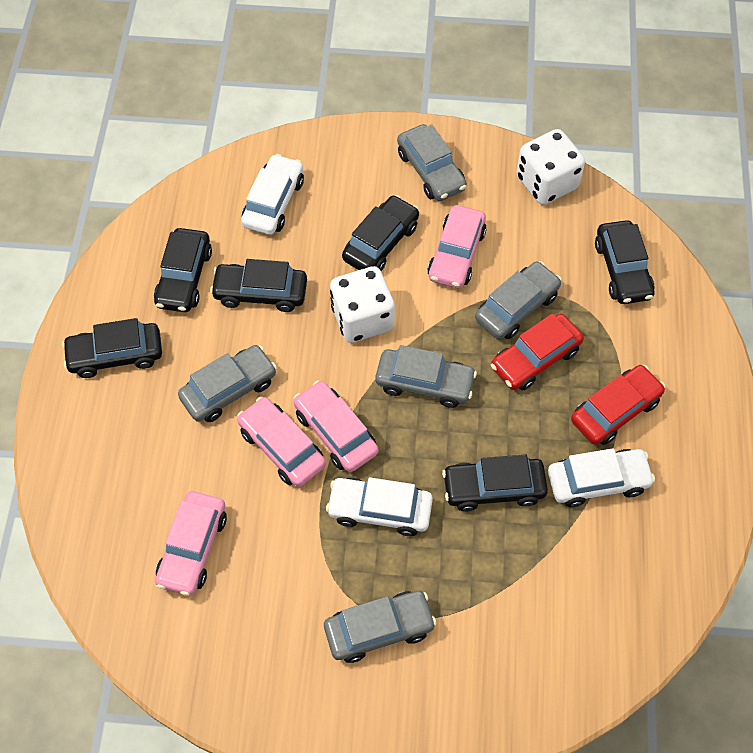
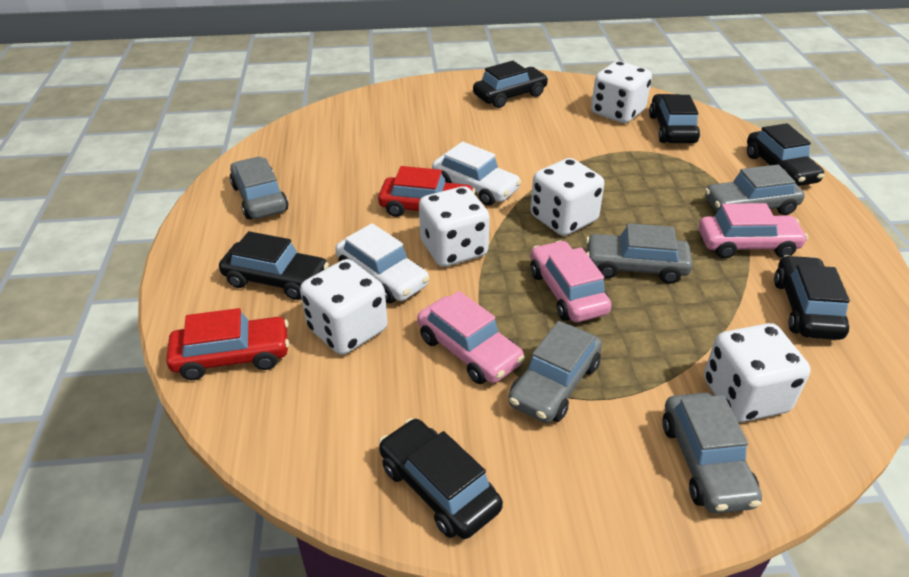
pink car: [155,491,227,596] [237,397,326,487] [294,380,378,472] [427,205,487,288] = 4 -> [417,291,525,384] [531,240,612,322] [699,203,808,259] = 3
white car: [241,154,304,235] [326,477,433,536] [548,448,655,507] = 3 -> [335,223,430,303] [432,141,521,206] = 2
white dice: [330,266,395,343] [516,129,585,205] = 2 -> [300,259,388,355] [419,186,490,267] [530,158,605,236] [591,61,652,123] [704,323,811,422] = 5

